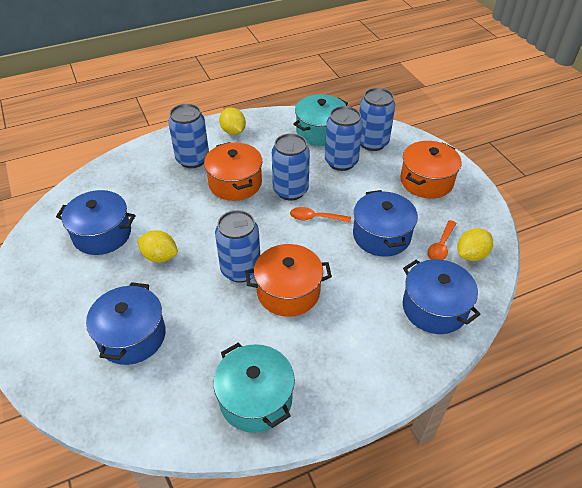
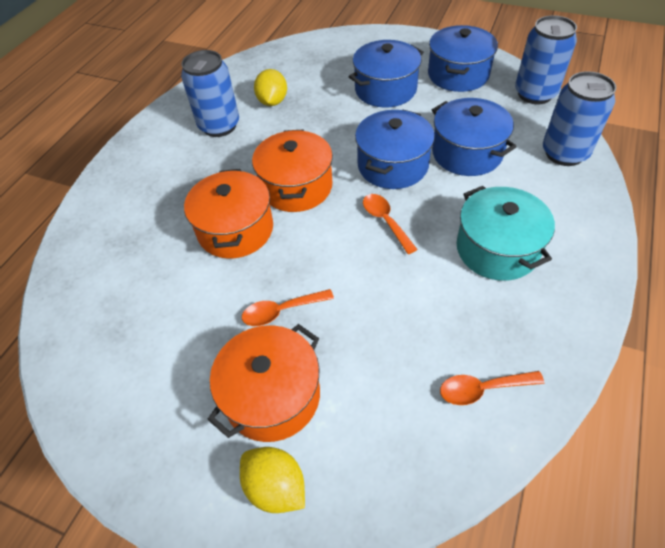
blue can: [168,104,209,168] [215,210,260,283] [272,133,310,201] [325,106,363,171] [359,88,395,151] = 5 -> [181,50,239,137] [515,15,577,104] [543,71,616,166] = 3
orange spoon: [290,207,351,223] [427,220,456,260] = 2 -> [242,289,334,326] [363,194,418,254] [440,371,544,405] = 3
turquoise pot: [213,343,295,433] [293,94,348,146] = 2 -> [456,186,555,281] = 1
yellow lemon: [137,230,178,262] [219,107,246,135] [458,228,493,261] = 3 -> [240,447,305,513] [254,69,287,106] = 2

